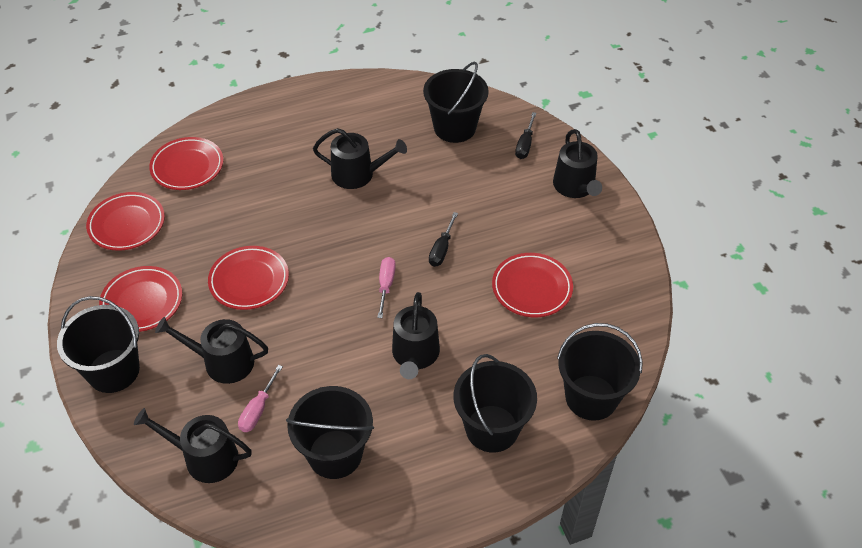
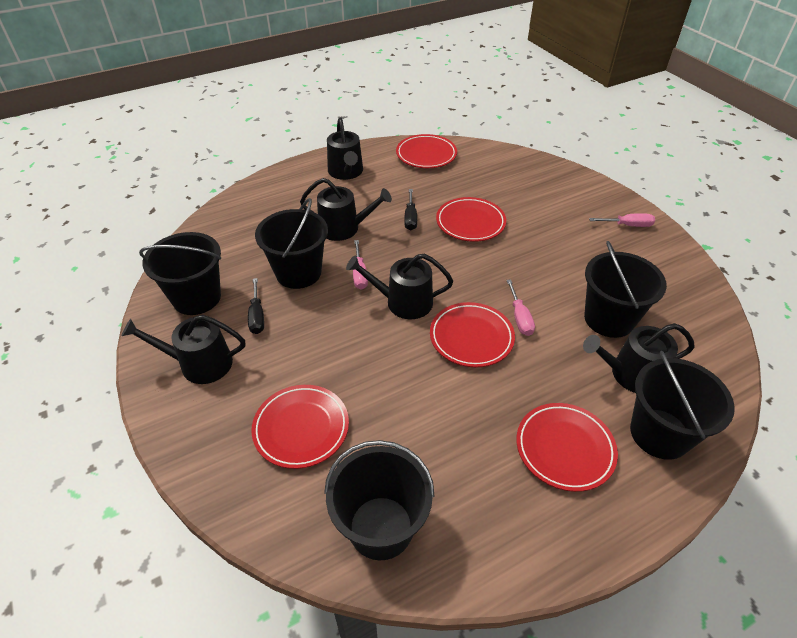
pink screwdriver: [238,365,283,432] [377,257,396,318] = 2 -> [353,240,368,290] [506,279,535,336] [589,213,655,227] = 3

